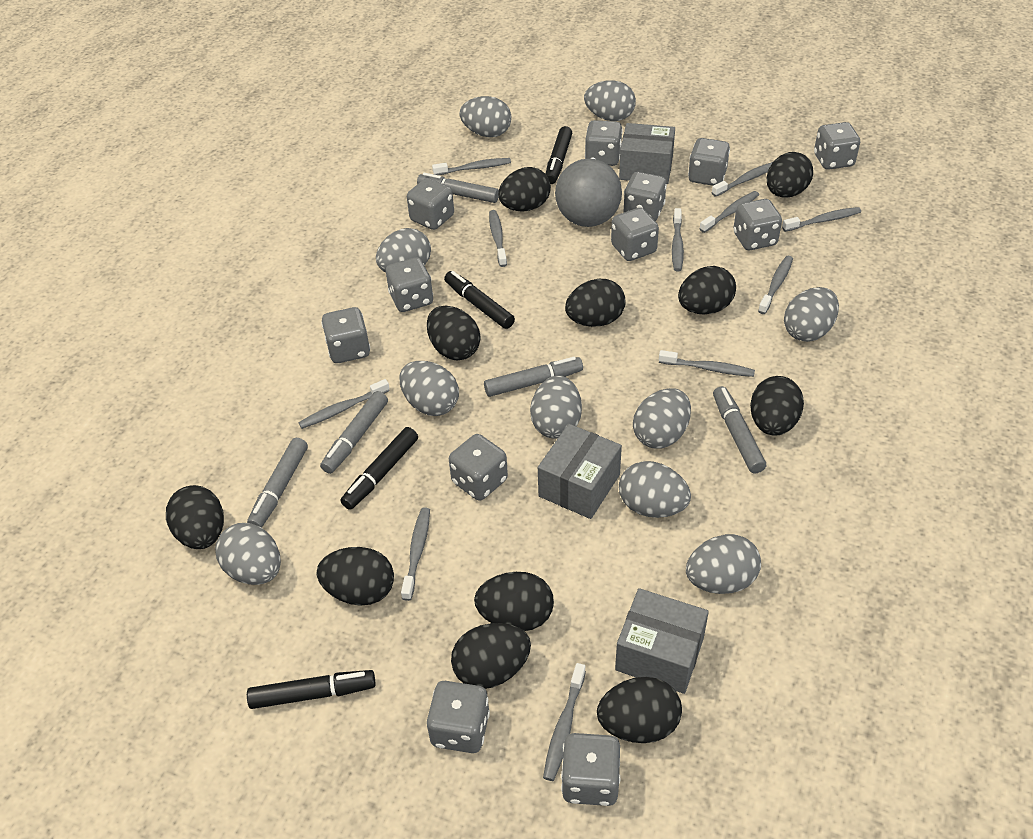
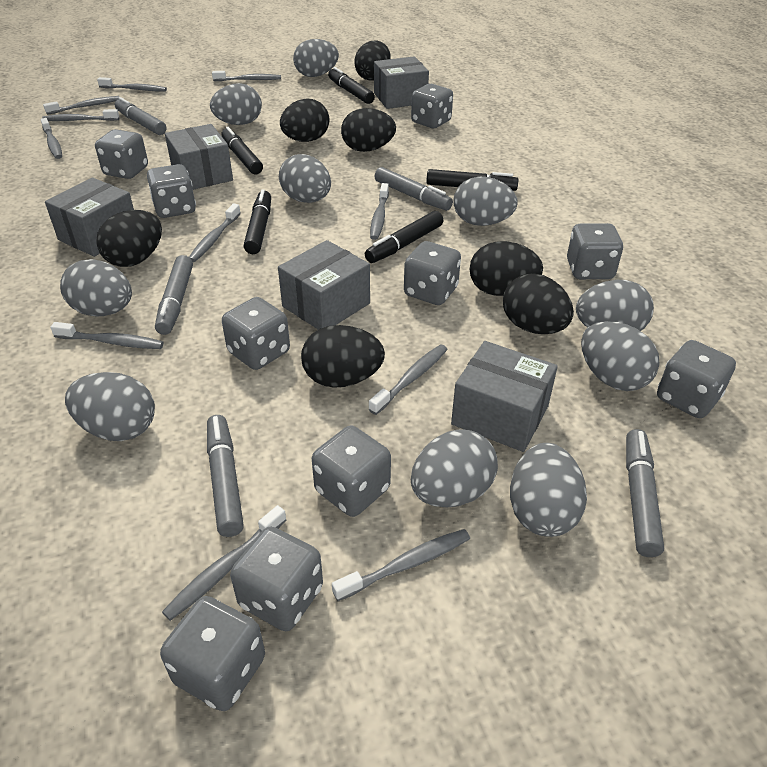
black egg: [166,485,224,549] [317,547,394,606] [427,306,480,361] [451,623,531,689] [474,572,554,631] [498,167,551,212] [565,279,625,327] [597,677,682,743] [678,266,736,314] [750,376,804,436] [767,152,813,198] = 11 -> [96,210,162,267] [280,98,329,142] [301,325,385,388] [341,108,396,152] [354,41,391,80] [470,241,543,296] [503,273,574,334] = 7
black marker: [247,670,376,709] [340,427,418,510] [444,271,515,329] [546,126,572,184] = 4 -> [221,127,263,174] [244,189,271,254] [328,67,375,104] [365,211,443,263] [426,169,518,191] = 5
grey ball: [555,159,622,227] = 1 -> none = 0
grey box: [538,424,622,519] [615,588,709,694] [619,123,675,184] = 3 -> [45,178,134,257] [165,124,233,190] [278,240,370,330] [374,57,429,109] [451,341,558,452] = 5
grey dice: [321,307,370,363] [386,257,433,312] [407,178,454,230] [427,681,490,753] [449,434,508,501] [561,733,620,806] [585,120,623,166] [611,208,659,261] [624,172,667,221] [688,138,730,186] [733,199,782,250] [814,122,860,170] = 12 -> [95,129,148,179] [147,164,196,218] [160,596,265,711] [222,297,290,370] [230,526,323,631] [312,426,391,517] [404,241,461,305] [411,84,453,128] [567,223,623,279] [657,340,736,418] = 10

